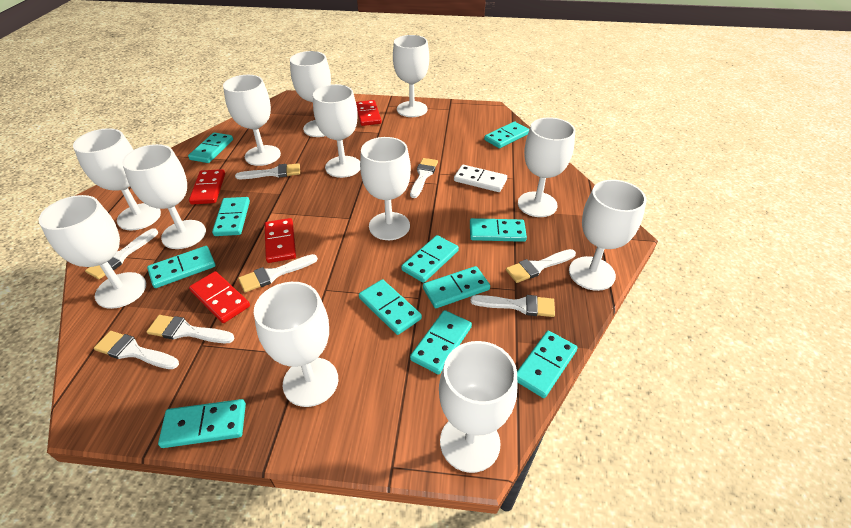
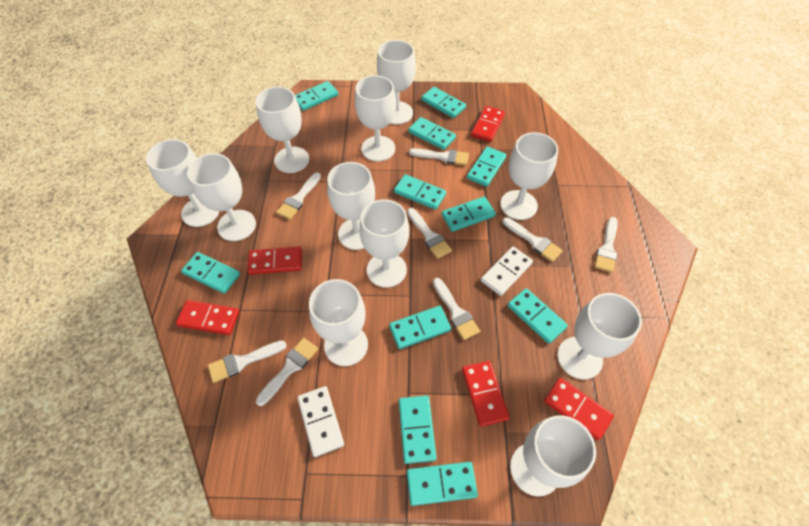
red domino: [189,169,225,204] [189,271,250,323] [265,218,296,263] [356,100,382,126] = 4 -> [176,300,240,335] [247,246,302,275] [462,361,510,427] [471,106,505,142] [544,377,614,440] = 5
white domino: [454,165,507,192] = 1 -> [297,386,344,457] [481,246,533,296] = 2
white goblet: [39,195,146,309] [73,128,161,230] [122,144,206,249] [223,75,281,166] [254,282,338,407] [290,51,331,137] [313,84,360,178] [360,137,411,240] [393,35,429,117] [439,341,518,473] [518,117,575,217] [569,180,646,291] = 12 -> [146,139,219,227] [187,153,256,241] [256,87,309,173] [309,279,368,366] [327,162,375,250] [355,75,396,161] [359,199,409,288] [377,40,416,124] [500,132,558,220] [510,415,596,497] [557,293,642,380] = 11

